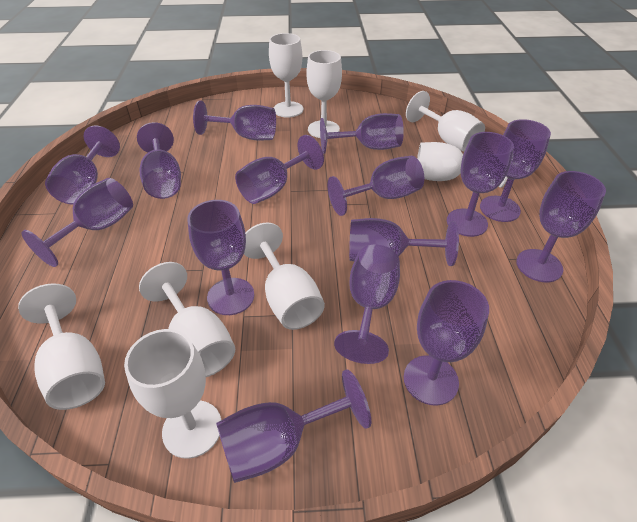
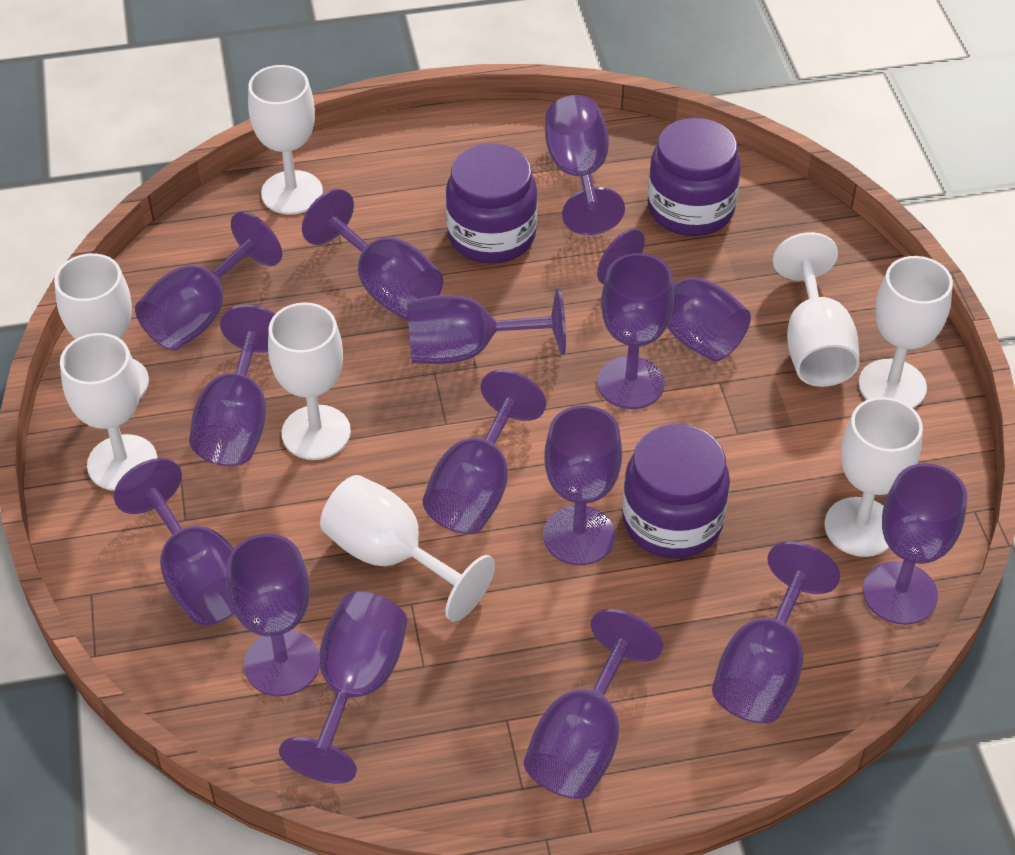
purple jar: none = 0 -> [446,144,537,264] [622,424,730,558] [648,118,741,236] = 3

